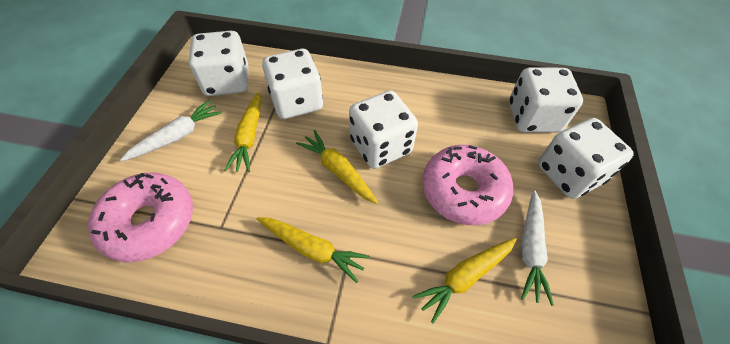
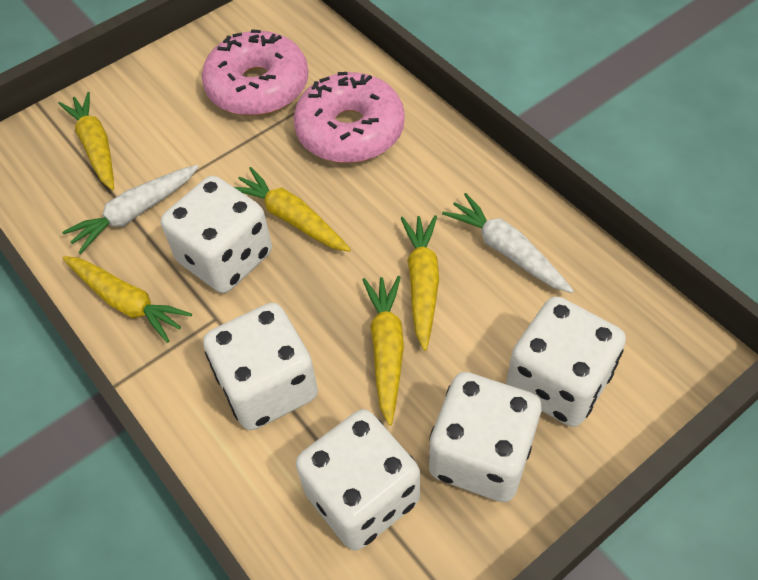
yellow carrot: [224,92,261,172] [257,217,370,283] [296,130,378,204] [412,238,517,324] = 4 -> [58,92,114,190] [63,256,192,343] [234,167,351,252] [363,276,404,425] [401,215,439,351] = 5

